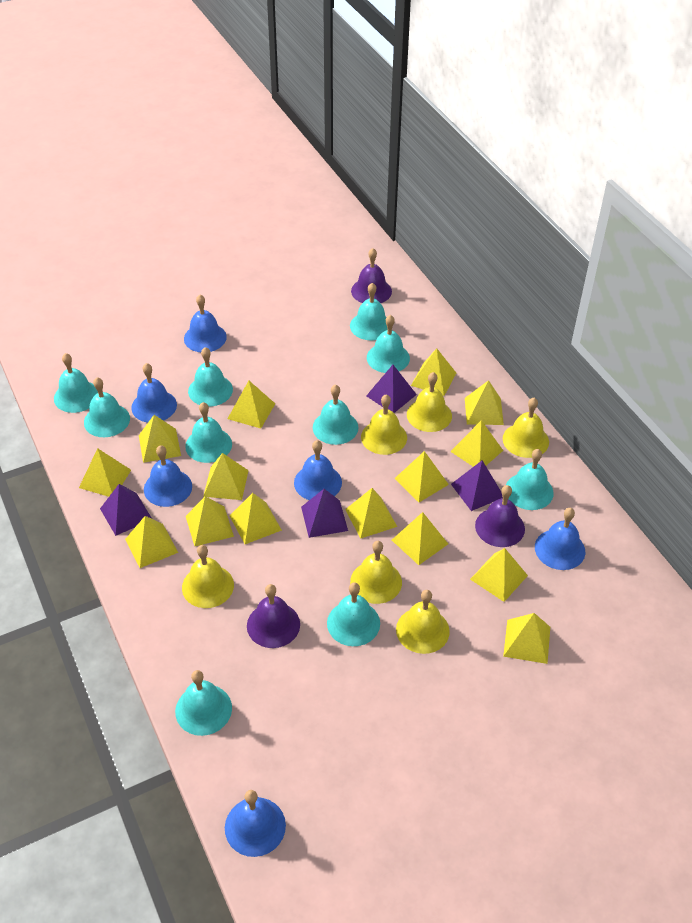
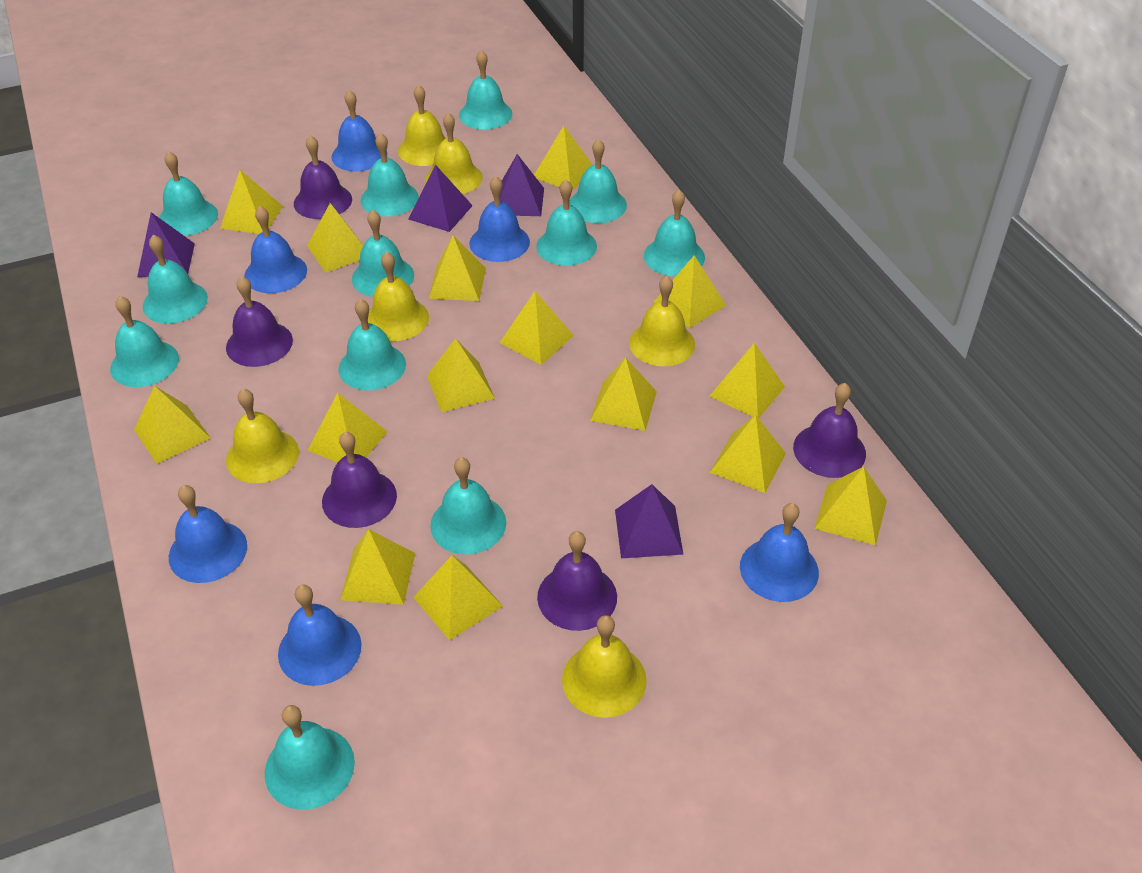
purple bell: [247,584,300,648] [351,248,392,303] [475,485,525,547] = 3 -> [226,276,293,367] [294,135,352,219] [322,432,397,528] [537,531,617,631] [793,383,866,478] = 5
turquoise bell: [54,353,98,413] [84,377,130,437] [175,670,232,736] [185,402,232,463] [188,347,233,406] [313,384,359,445] [327,582,380,646] [350,283,388,341] [367,315,410,373] [506,449,554,510] = 10 -> [110,296,179,387] [143,235,208,323] [159,151,218,236] [265,705,355,810] [338,299,406,390] [352,210,414,297] [360,133,419,216] [430,457,506,554] [459,50,512,130] [536,180,597,266] [569,139,627,223] [644,189,705,276] = 12

